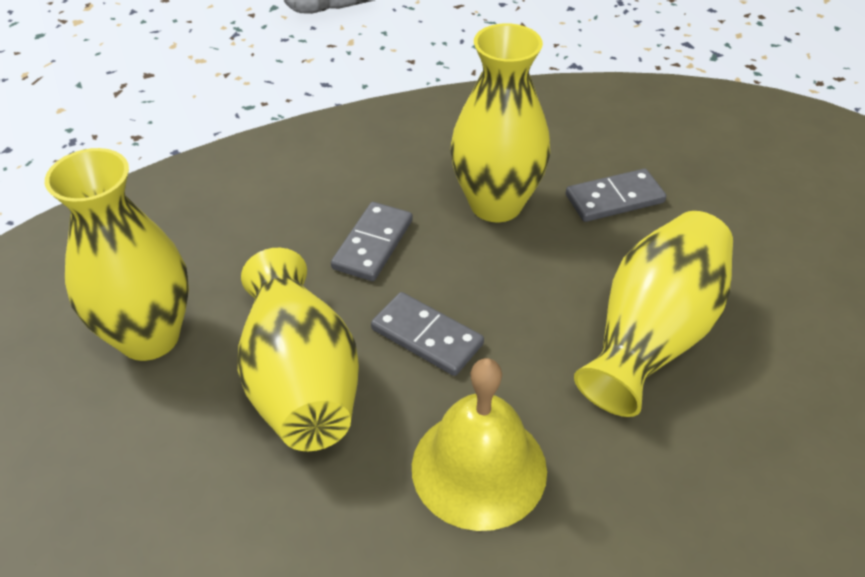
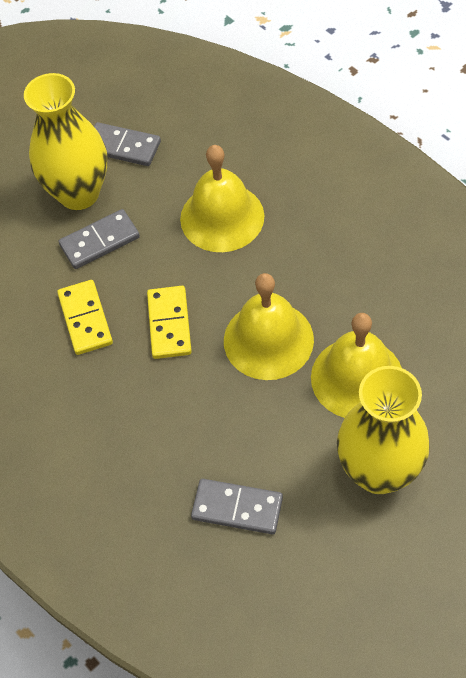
yellow bell: [412,358,547,531] = 1 -> [180,145,264,252] [224,273,314,380] [311,313,402,418] = 3
yellow domino: none = 0 -> [57,280,113,355] [147,286,192,359] = 2
yellow vase: [45,148,189,361] [238,248,359,451] [451,23,550,222] [574,211,733,417] = 4 -> [24,73,107,210] [337,366,430,494] = 2

